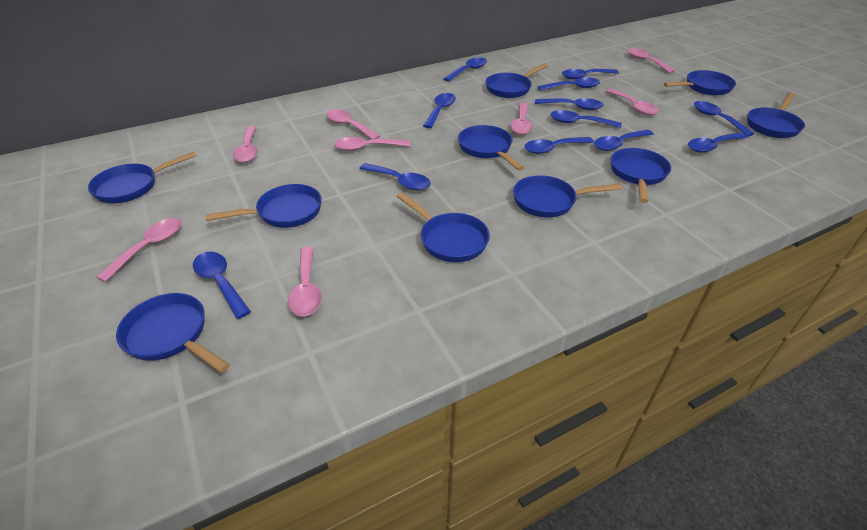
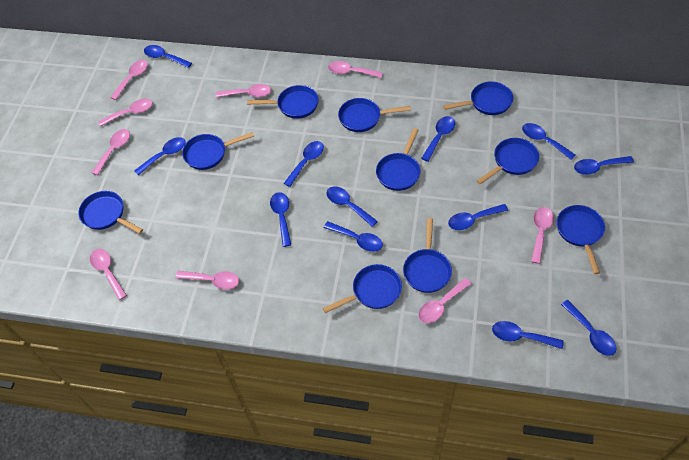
pink spoon: [96,218,181,282] [233,126,258,163] [288,246,322,316] [327,109,380,139] [334,137,410,151] [510,103,533,135] [606,89,659,115] [628,48,675,73] = 8 -> [90,249,127,300] [91,129,130,175] [98,99,153,127] [110,60,148,100] [176,271,239,290] [216,84,271,98] [328,61,383,78] [418,278,472,323] [531,207,554,264] = 9

